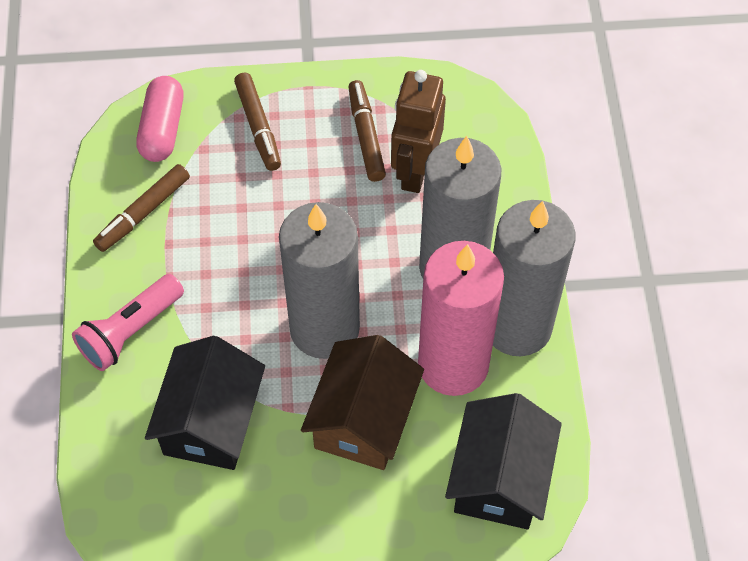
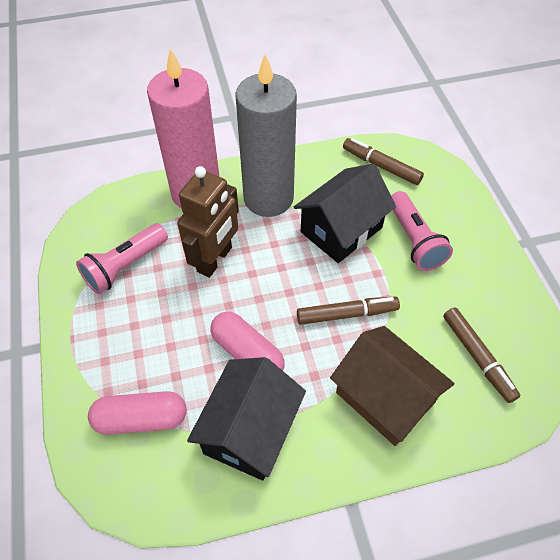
grey candle: [279,202,360,359] [419,136,501,278] [493,200,575,356] = 3 -> [235,54,297,217] = 1
pink capsule: [136,76,183,162] = 1 -> [88,391,186,435] [210,311,285,371] = 2
pink flashlight: [72,274,184,371] = 1 -> [76,223,168,294] [391,191,453,271] = 2

